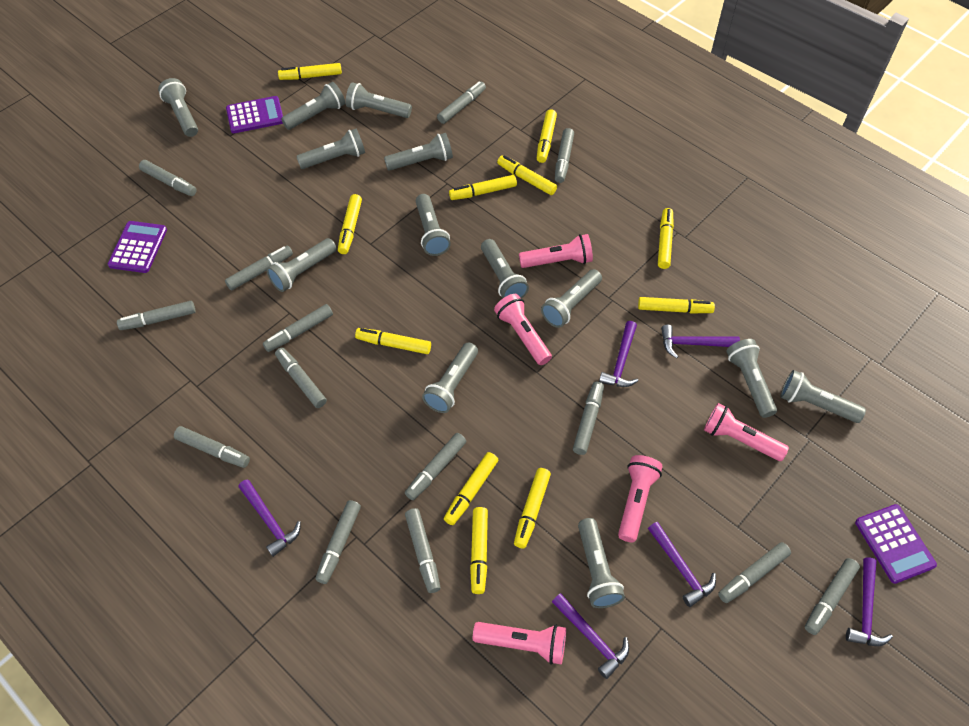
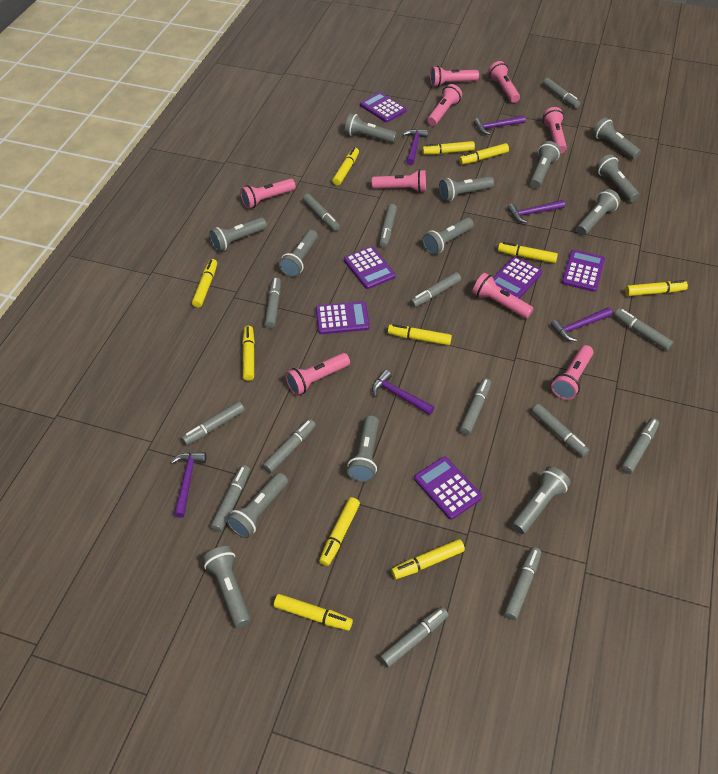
pink flashlight: [473,622,566,664] [494,294,552,365] [519,234,593,268] [618,455,663,542] [704,403,789,461] = 5 -> [240,179,296,209] [285,353,350,396] [372,169,426,193] [427,84,462,126] [430,66,479,87] [472,273,534,318] [488,61,520,103] [543,107,567,153] [551,345,593,400] = 9
purple calculator: [108,221,167,273] [226,96,283,133] [855,504,937,584] = 3 -> [316,301,370,334] [344,246,396,289] [360,92,407,123] [414,456,482,520] [493,257,543,299] [562,250,605,292] = 6

